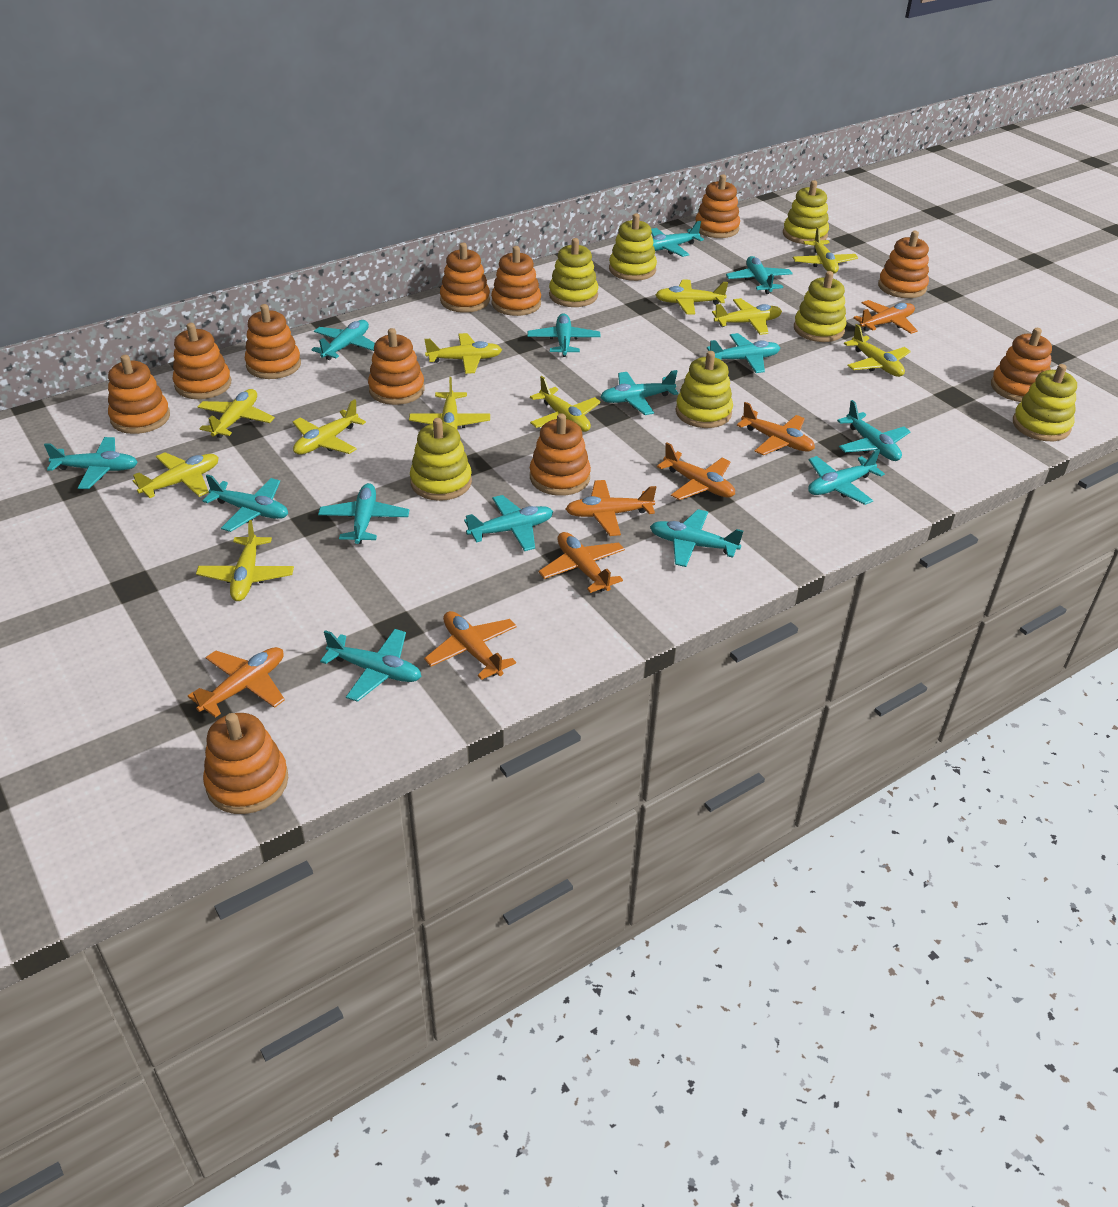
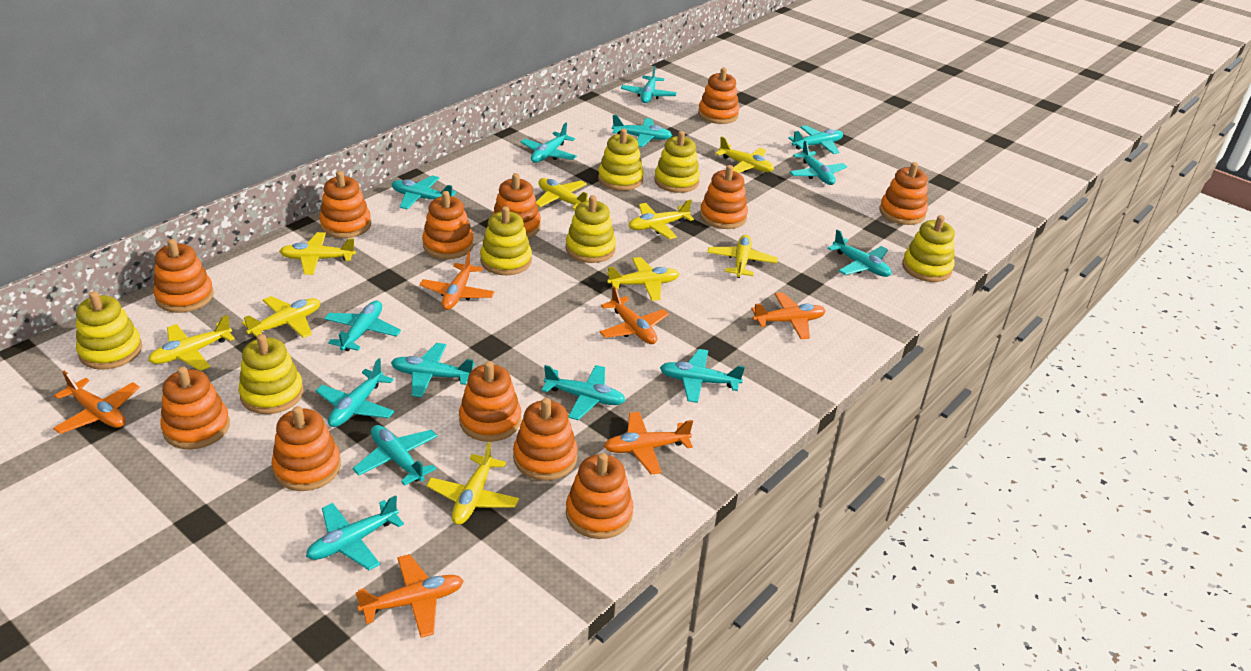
orange plane: [188,647,285,718] [424,611,517,680] [539,532,625,593] [566,480,656,536] [657,442,735,500] [737,402,815,455] [853,300,918,334] = 7 -> [53,371,140,434] [355,554,464,638] [419,251,495,310] [599,286,669,344] [604,412,693,475] [751,292,826,339] = 6
orange stacking toy: [108,355,170,434] [173,323,231,399] [203,713,288,814] [245,304,301,379] [368,328,425,405] [440,243,490,313] [491,246,541,316] [530,413,591,496] [695,174,740,238] [878,231,929,298] [991,328,1052,402] = 11 -> [153,239,214,313] [160,366,230,449] [272,406,341,491] [319,171,371,238] [422,191,474,259] [459,361,521,442] [492,173,541,238] [513,398,578,481] [566,453,633,539] [698,68,739,124] [700,165,748,229] [879,162,928,225] = 12
yellow plane: [133,452,219,498] [196,520,294,601] [198,389,275,438] [293,399,366,455] [409,377,490,429] [424,333,502,374] [530,376,601,432] [655,280,728,315] [712,298,782,335] [793,227,858,274] [844,324,911,377] = 11 -> [148,315,235,371] [242,296,321,338] [279,232,356,275] [426,442,519,525] [536,178,589,210] [607,257,679,301] [628,200,694,239] [707,235,778,278] [715,136,774,173] = 9

